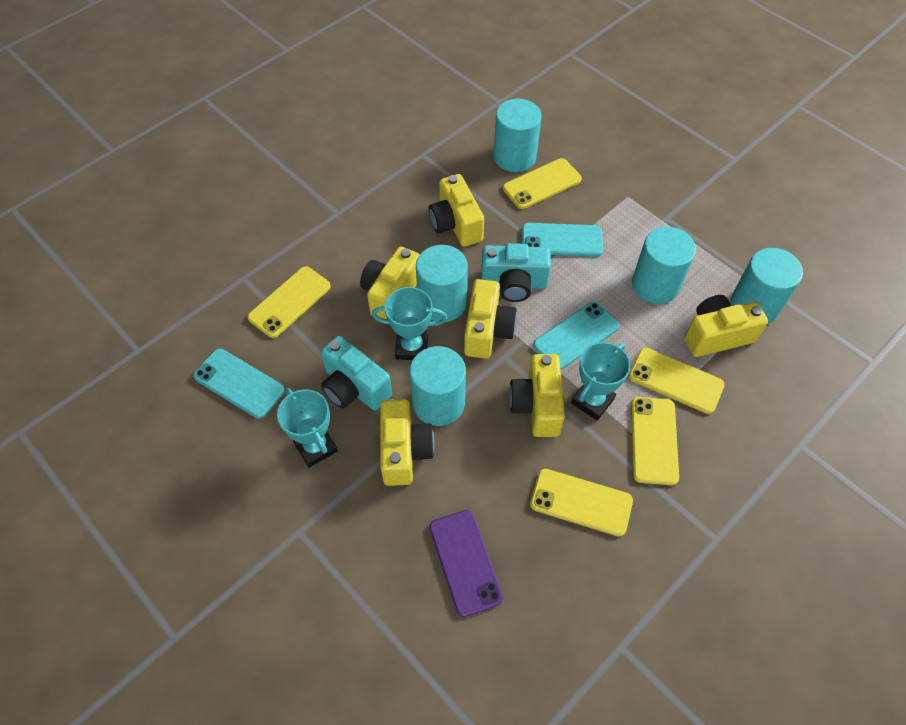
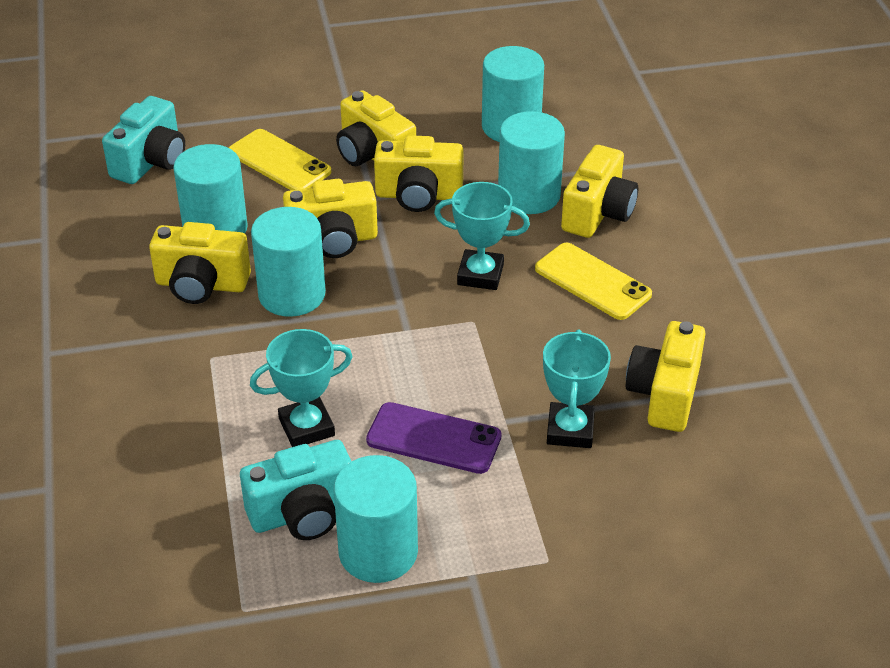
turquoise phone: [193,349,285,419] [522,223,603,257] [533,302,619,370] = 3 -> none = 0
yellow phone: [247,266,331,338] [503,158,582,209] [530,469,633,537] [629,348,725,414] [631,397,679,485] = 5 -> [229,129,331,190] [535,242,652,320] = 2

